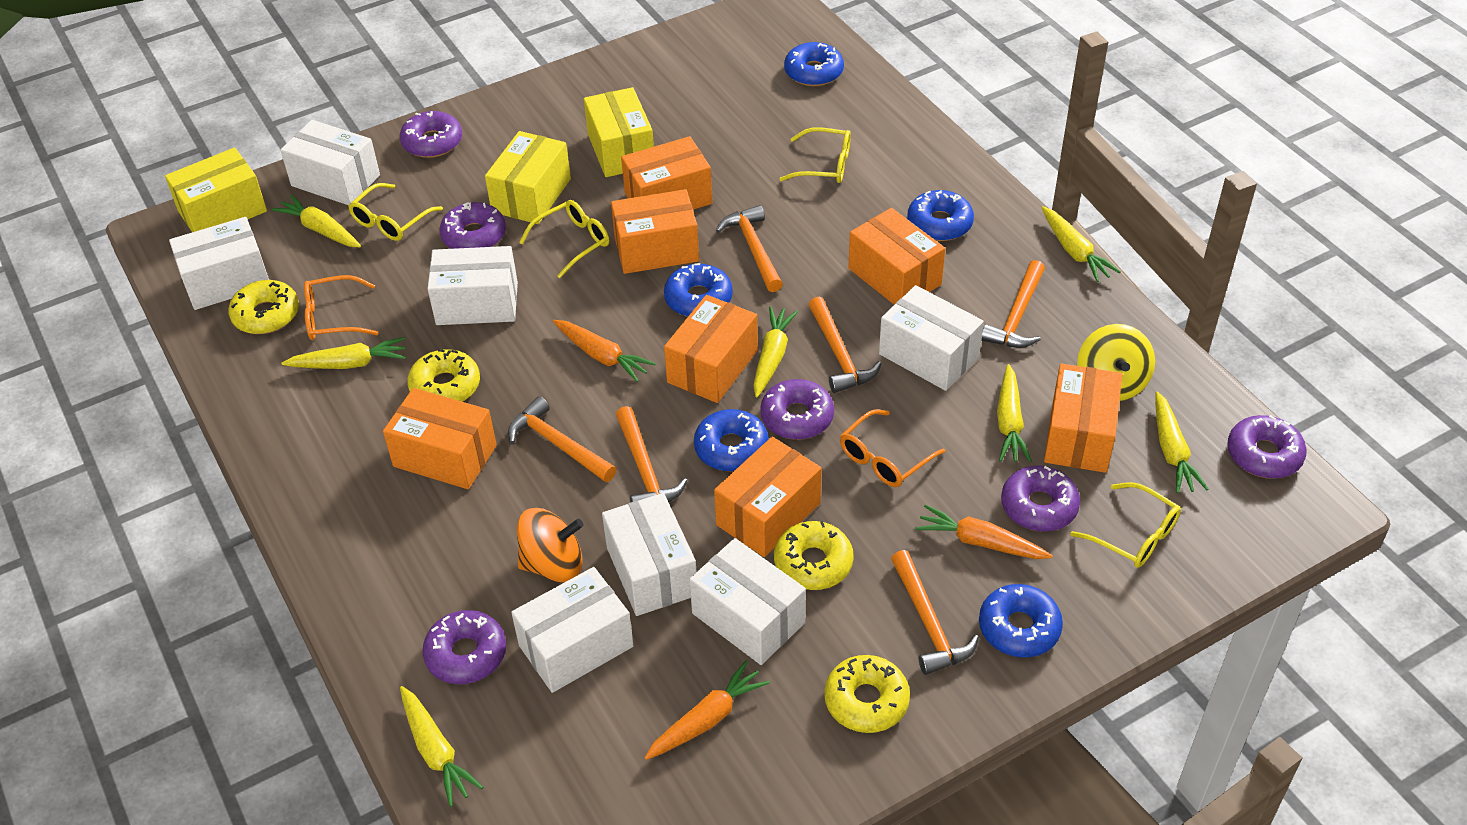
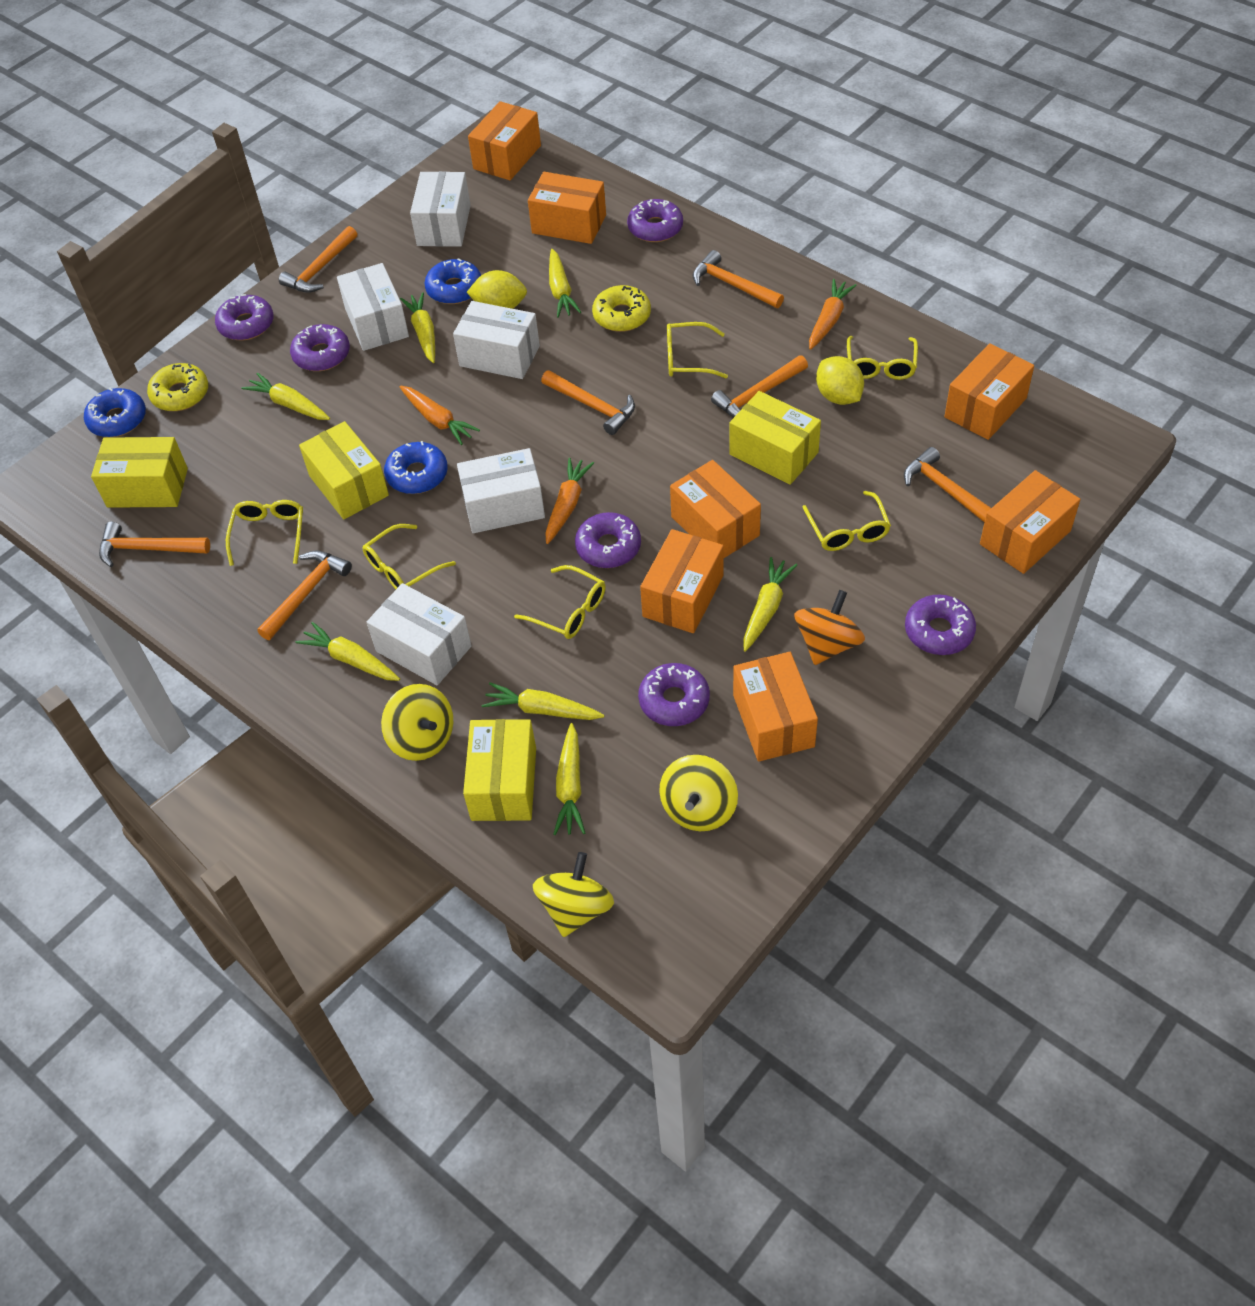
blue donut: [664,263,733,317] [694,409,769,471] [784,42,844,86] [907,190,974,241] [979,584,1063,657] = 5 -> [84,388,146,437] [384,441,448,494] [425,258,481,304] = 3
orange glasses: [304,275,378,340] [840,409,945,487] = 2 -> none = 0
orange hammer: [508,396,617,482] [616,406,687,502] [716,205,783,292] [808,297,882,393] [891,550,979,675] [981,260,1045,348] = 6 -> [99,522,210,567] [257,551,352,640] [279,226,357,293] [541,370,635,435] [693,250,784,308] [711,355,808,418] [904,447,991,522] = 7
white box: [169,217,269,310] [280,120,380,205] [427,246,518,325] [511,567,634,693] [602,493,697,616] [689,538,806,665] [879,285,984,391] = 7 -> [337,263,409,351] [367,583,472,685] [410,171,471,247] [453,301,540,379] [457,448,545,533] = 5
yellow box: [165,147,267,232] [485,131,571,224] [584,87,654,177] = 3 -> [91,437,188,508] [299,421,389,519] [463,719,536,821] [729,391,821,485] = 4
yellow donut: [228,280,299,334] [407,349,480,402] [774,521,854,590] [824,655,910,733] = 4 -> [147,363,208,411] [592,285,651,332] = 2
yellow glasses: [348,183,443,241] [519,200,609,278] [780,127,851,183] [1070,482,1181,568] = 4 -> [226,500,303,566] [362,524,456,589] [514,565,606,639] [667,322,728,378] [802,491,891,551] [847,336,918,380] = 6
yellow lemon: none = 0 -> [466,270,527,309] [816,356,864,405] = 2
yellow spinning top: [1077,324,1155,401] = 1 -> [381,684,453,761] [533,852,614,937] [659,755,738,831] = 3

